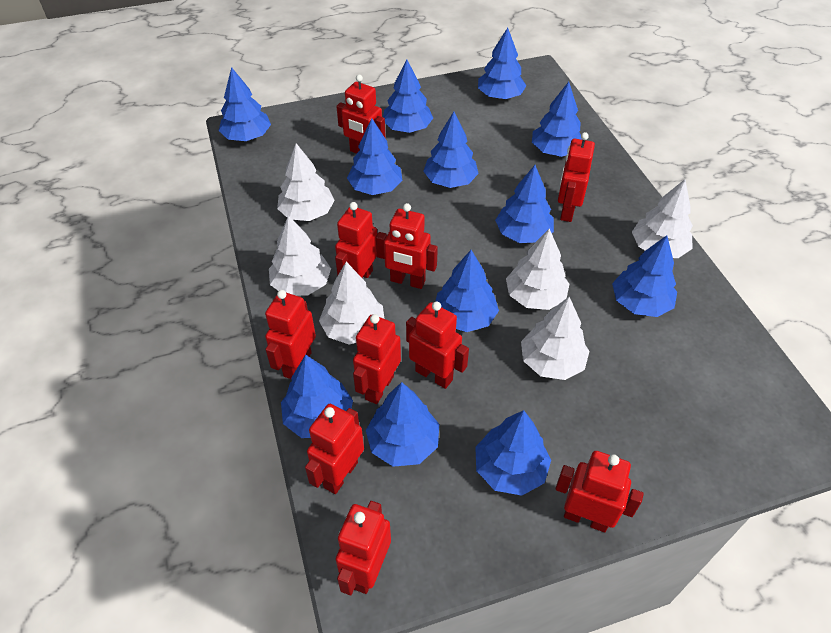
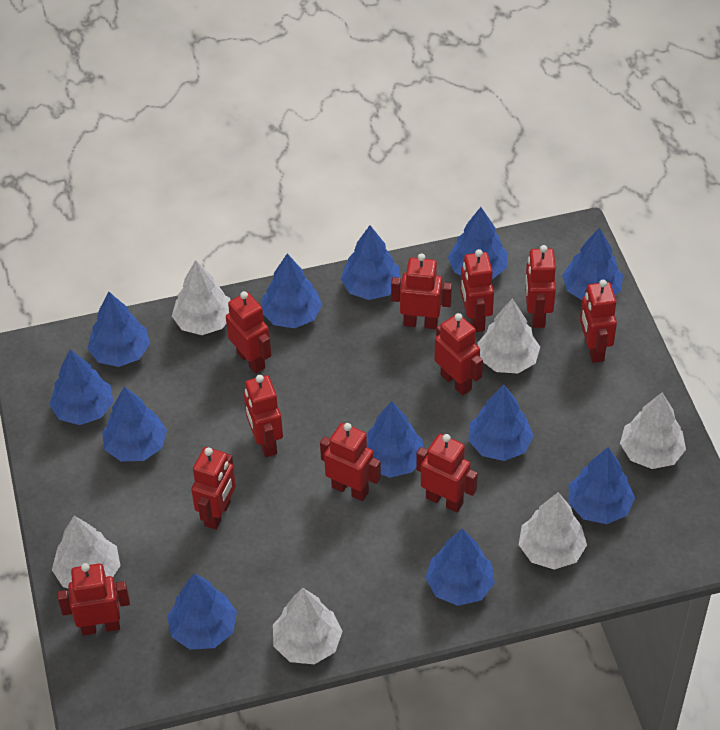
red robot: [265,290,316,379] [305,404,364,494] [335,202,377,279] [336,75,386,154] [336,501,391,595] [353,314,401,404] [376,203,438,289] [406,301,469,389] [555,451,644,532] [558,132,595,222] = 10 -> [57,563,130,635] [191,447,236,530] [226,291,271,374] [244,375,283,457] [320,423,381,501] [391,253,452,329] [416,434,478,513] [435,313,483,395] [460,249,494,332] [525,245,556,328] [580,280,617,363] = 11

